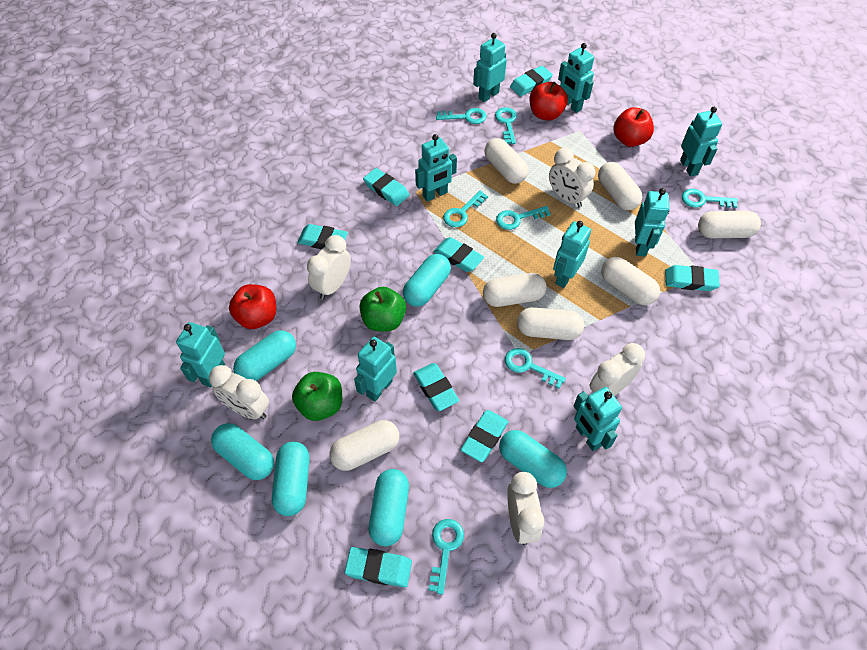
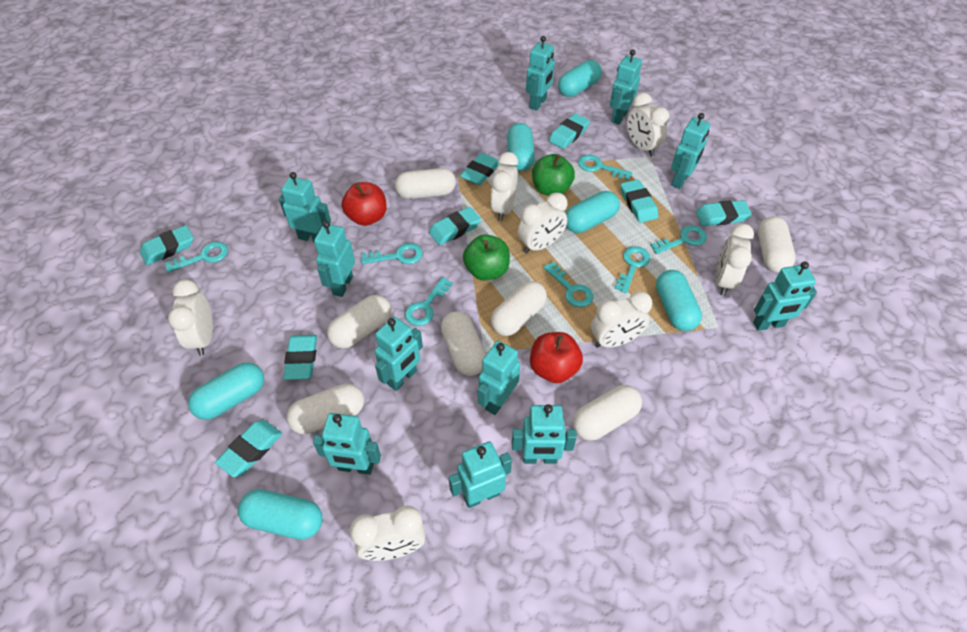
red apple: [229,284,276,329] [530,82,568,120] [613,107,654,147] = 3 -> [342,182,387,226] [530,332,583,383] = 2
turquoise robot: [176,322,225,387] [354,337,397,402] [415,134,457,202] [473,33,507,102] [553,221,591,288] [558,43,594,113] [574,387,622,451] [635,188,670,256] [680,107,722,177] = 9 -> [279,172,331,242] [313,413,381,475] [314,221,355,297] [375,317,423,391] [448,441,512,508] [478,341,520,415] [512,404,577,464] [526,36,555,111] [610,49,642,125] [671,113,710,189] [753,262,817,331] = 11
white clock: [209,365,269,419] [307,235,351,299] [507,472,544,545] [549,148,595,207] [590,343,645,396] = 5 -> [168,279,213,356] [349,505,425,561] [491,152,518,221] [518,193,568,254] [591,291,652,348] [627,93,670,157] [715,223,754,296] = 7

